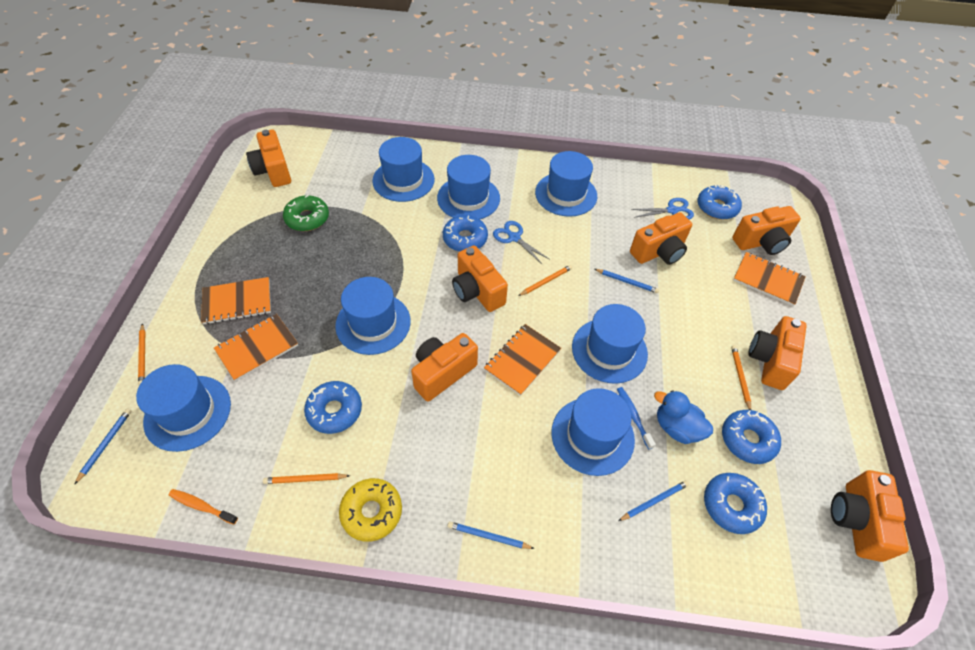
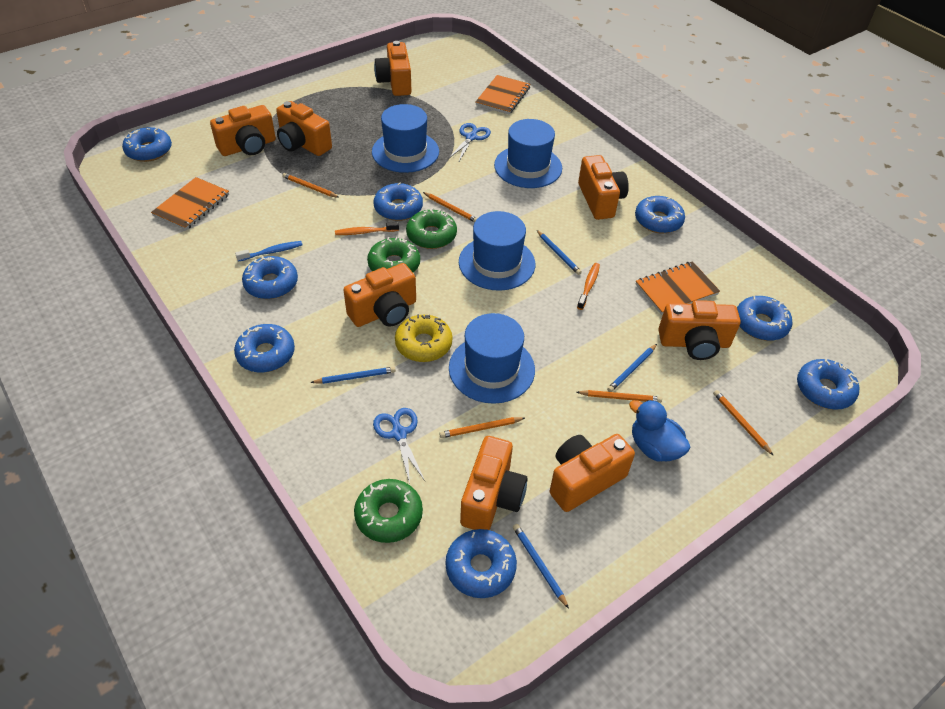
blue donut: [304,381,362,434] [443,215,488,252] [697,185,742,220] [704,473,767,534] [722,410,781,464] = 5 -> [122,127,172,162] [234,324,295,373] [242,256,298,299] [374,183,423,221] [446,529,517,598] [635,196,685,234] [737,296,793,341] [797,358,859,410] = 8
blue hat: [136,364,231,452] [335,277,411,355] [372,137,435,202] [437,155,500,219] [535,151,597,217] [551,388,635,476] [572,304,648,384] = 7 -> [372,104,439,173] [449,313,535,404] [459,211,535,291] [494,119,562,188] = 4
green donut: [283,195,329,231] = 1 -> [354,479,423,543] [367,237,420,272] [406,208,457,249] = 3
orange camera: [246,130,291,187] [411,333,478,402] [452,246,508,312] [630,212,692,265] [732,206,801,255] [748,316,807,390] [831,470,909,562] = 7 -> [210,105,276,156] [276,101,332,156] [343,263,416,327] [374,41,411,96] [460,436,527,530] [550,434,635,512] [578,155,629,220] [658,300,740,360] = 8
orange notebook: [201,277,271,325] [214,314,298,381] [484,324,561,396] [733,252,806,306] = 4 -> [151,177,229,230] [476,75,530,114] [636,261,720,315] = 3
orange pencil: [138,323,145,385] [263,473,350,484] [518,265,572,296] [731,345,751,410] = 4 -> [282,173,340,198] [423,192,478,222] [439,417,525,438] [577,390,662,403] [713,390,774,456] = 5
orange toothbrush: [169,489,238,525] = 1 -> [335,222,399,235] [577,263,600,310] = 2

